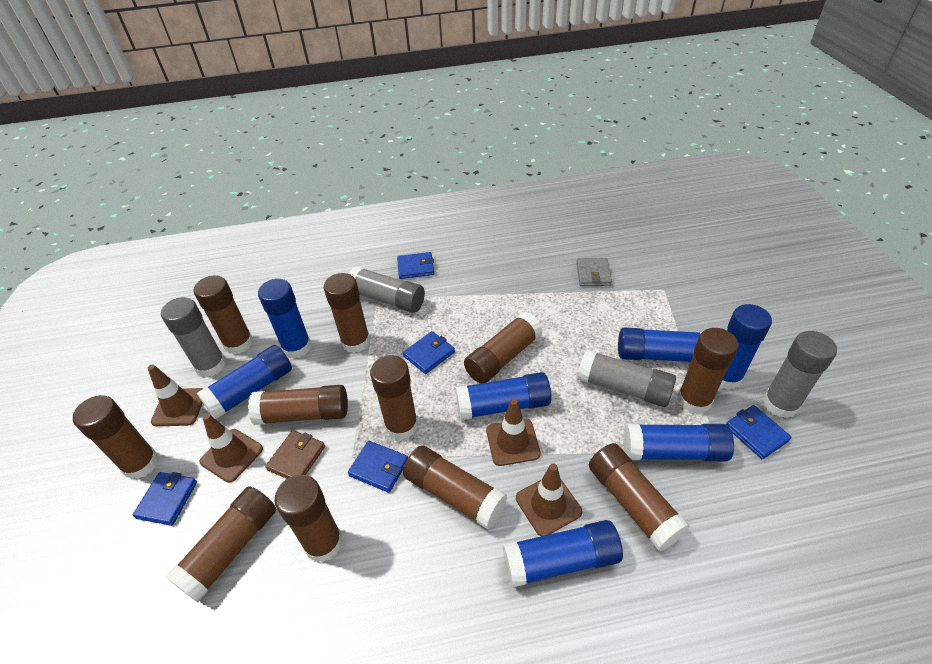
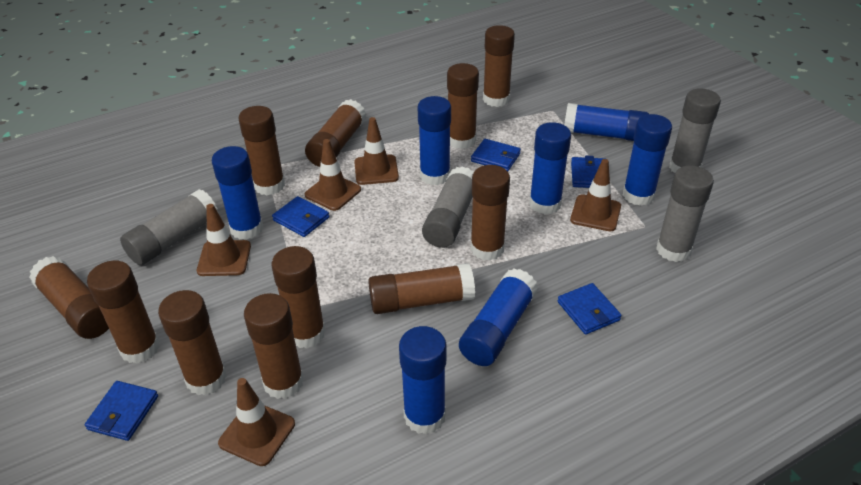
brown traffic cone: [148,365,203,426] [199,413,263,483] [486,399,541,466] [516,463,582,536] = 4 -> [197,204,251,276] [218,378,295,466] [305,139,361,211] [354,117,399,185] [570,159,621,231] = 5
brown wallet: [265,430,325,479] = 1 -> none = 0
grey wallet: [576,258,612,286] = 1 -> none = 0

